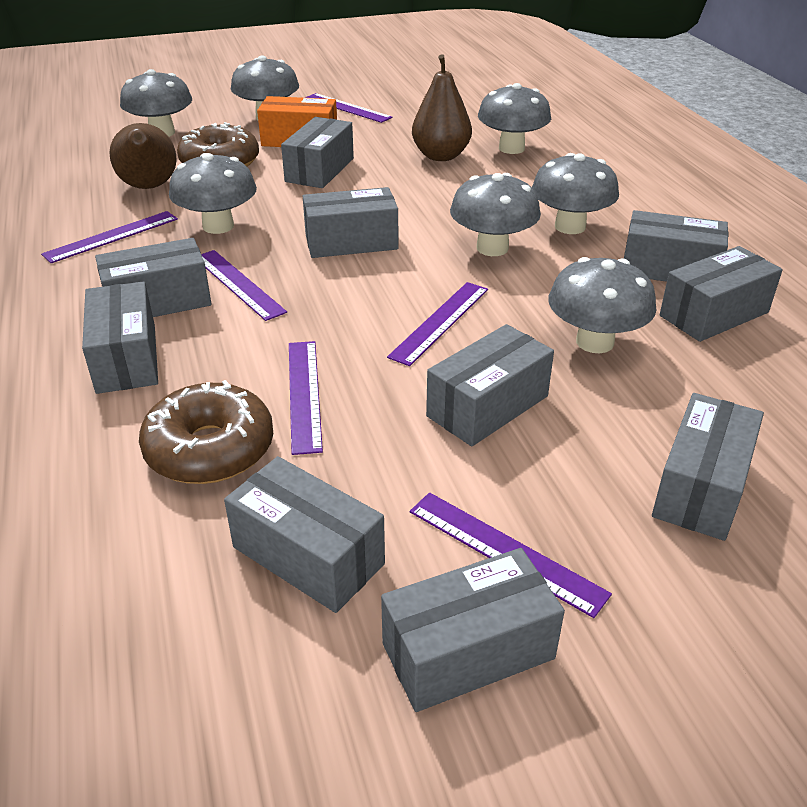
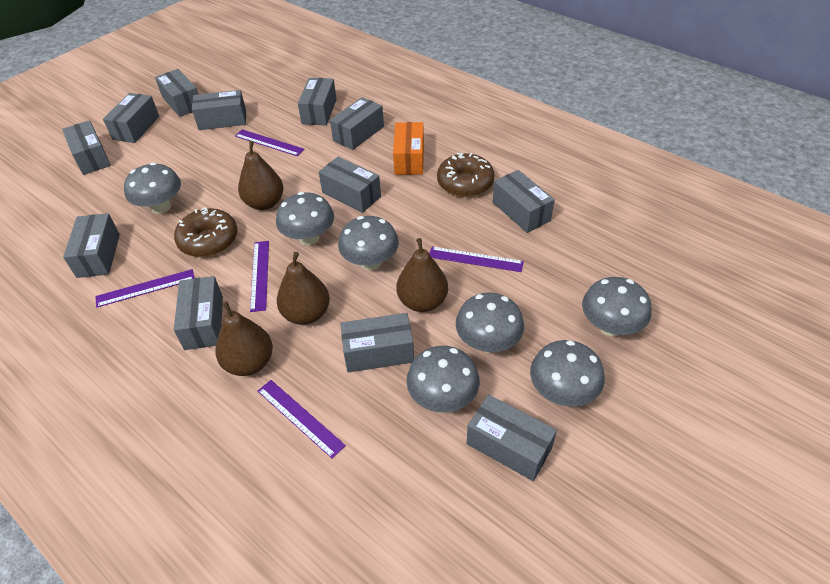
brown pear: [110,123,177,189] [412,54,472,161] = 2 -> [216,301,273,376] [238,141,283,210] [277,252,330,325] [397,238,448,312] = 4
grey box: [82,281,158,394] [95,238,212,317] [224,456,385,613] [281,117,354,188] [303,187,398,258] [381,548,565,712] [426,324,554,446] [624,210,728,282] [652,393,764,541] [659,246,783,342] = 10 -> [62,120,111,175] [63,213,120,278] [103,93,159,143] [155,69,199,117] [174,276,223,350] [192,90,246,130] [298,78,337,126] [319,157,381,213] [330,97,384,150] [340,313,414,373] [467,394,557,481] [493,170,555,233] = 12
purple ruler: [41,211,178,263] [201,250,287,321] [289,341,323,455] [305,93,392,123] [387,282,488,366] [410,492,612,618] = 6 -> [95,269,195,308] [235,129,305,156] [250,241,269,312] [258,380,346,459] [429,246,524,272] = 5

